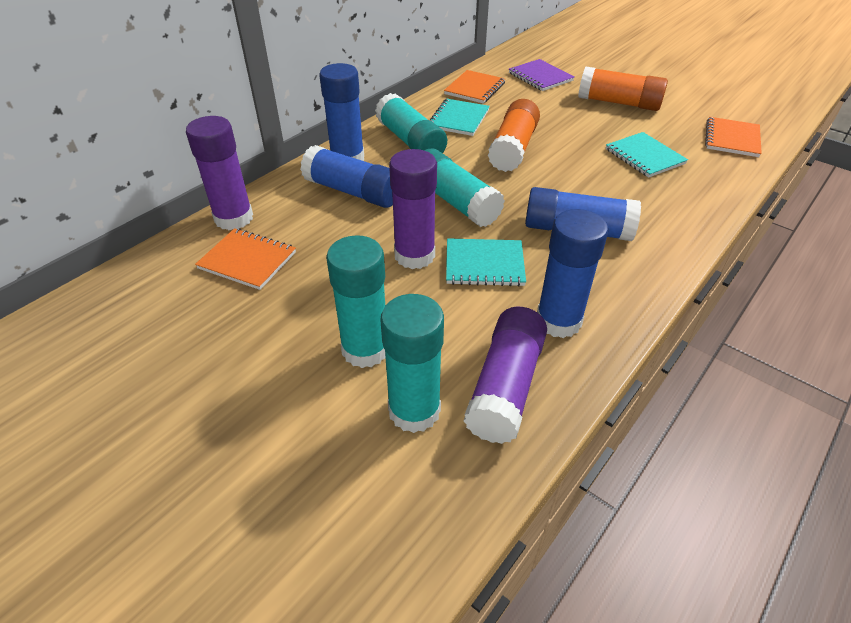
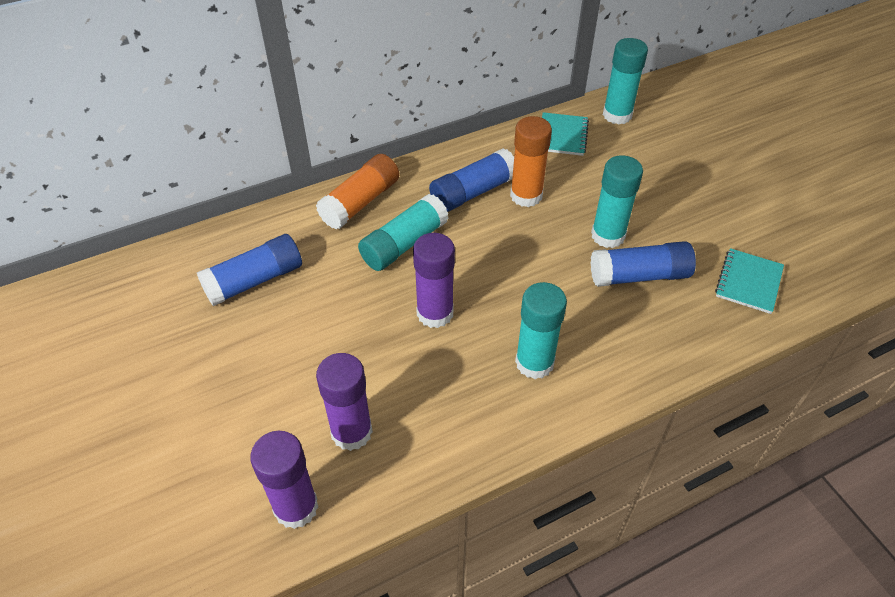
blue glue stick: [300,145,393,208] [319,63,364,161] [525,187,641,241] [537,209,608,338] = 4 -> [197,234,302,306] [429,148,514,212] [590,241,696,287] = 3
orange notebook: [195,228,296,290] [444,70,505,104] [705,117,762,157] = 3 -> none = 0
purple notebook: [509,59,574,91] = 1 -> none = 0
turquoise notebook: [430,99,490,136] [446,238,526,287] [606,132,688,178] = 3 -> [542,112,589,156] [715,248,784,314] = 2

